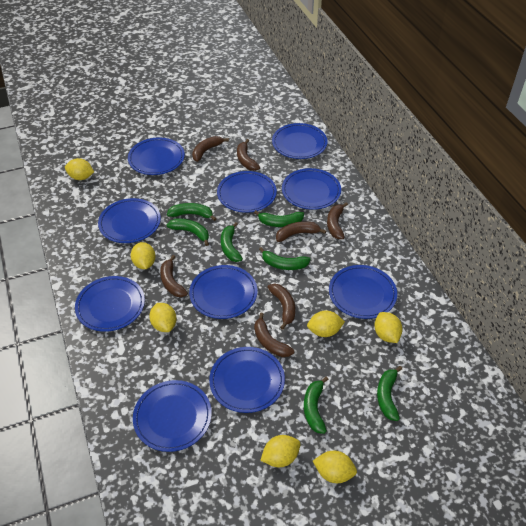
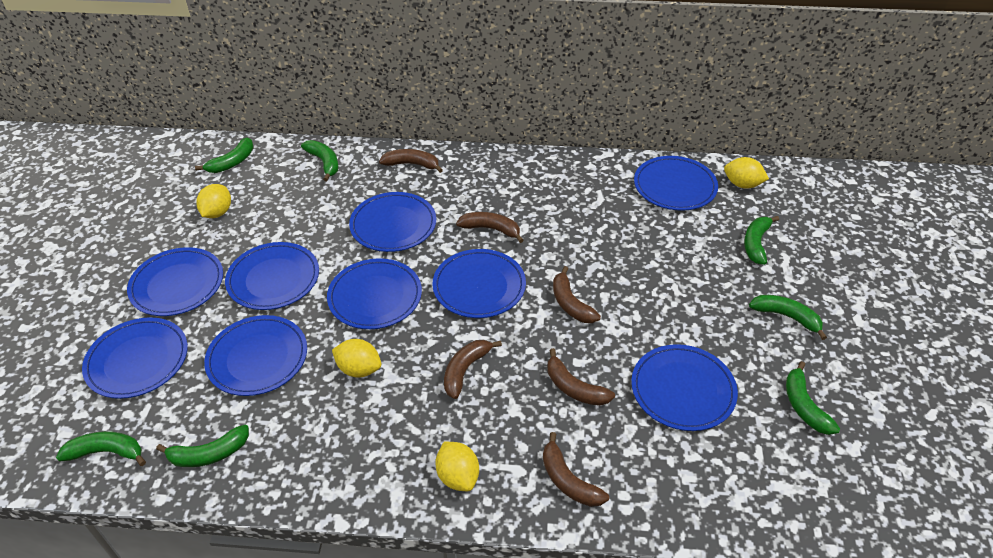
blue plate: [75,276,145,332] [98,198,161,243] [128,138,185,175] [133,380,212,452] [189,265,257,319] [209,347,285,413] [217,171,277,213] [272,123,328,159] [282,168,341,210] [329,265,397,319] = 10 -> [82,317,188,399] [127,247,223,316] [204,315,307,396] [225,242,319,310] [327,258,422,329] [349,192,436,252] [432,249,526,318] [631,344,738,431] [634,156,718,211] = 9
brown banana: [160,255,188,297] [192,136,229,162] [237,139,260,171] [254,313,294,357] [267,284,295,330] [276,221,326,242] [327,202,348,239] = 7 -> [379,149,443,173] [444,340,502,399] [456,212,524,243] [543,432,609,507] [548,348,615,406] [553,266,601,323] = 6
yellow lemon: [65,158,94,180] [131,242,156,269] [149,303,177,332] [260,435,301,467] [307,310,345,337] [313,451,357,483] [374,312,402,343] = 7 -> [196,184,231,218] [332,339,381,378] [435,441,479,491] [724,157,769,189] = 4

